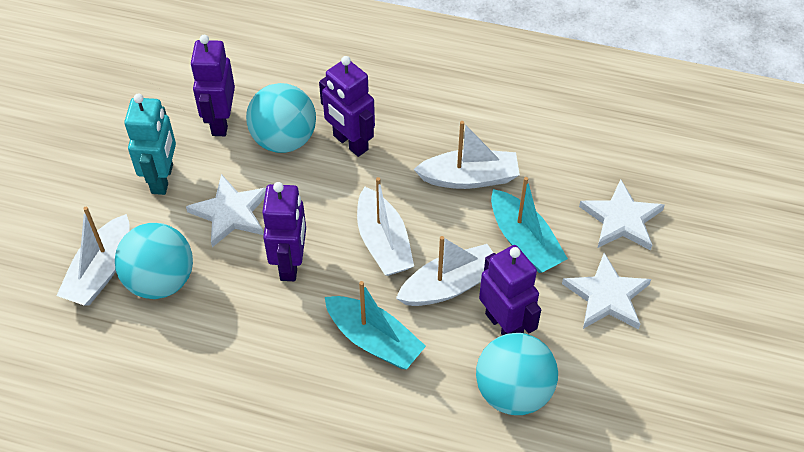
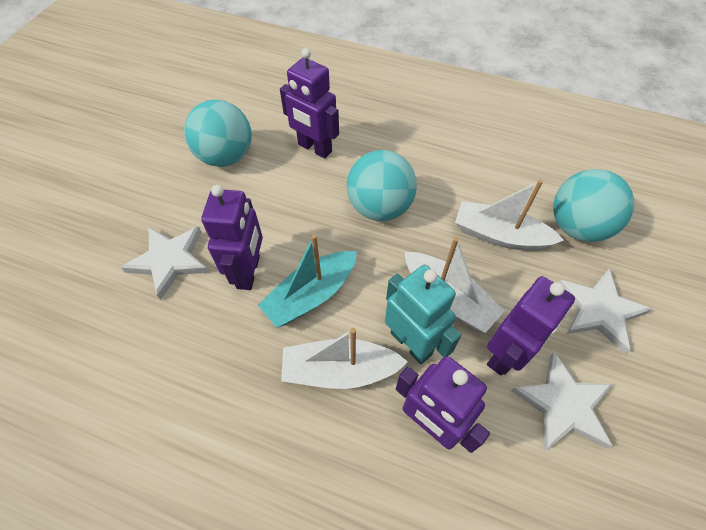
turquoise boat: [325,281,426,370] [491,177,568,273] = 2 -> [258,234,357,328] = 1
white boat: [56,207,130,306] [357,177,414,276] [396,236,493,306] [414,121,520,189] = 4 -> [281,328,408,389] [404,237,504,333] [455,180,564,251] = 3

